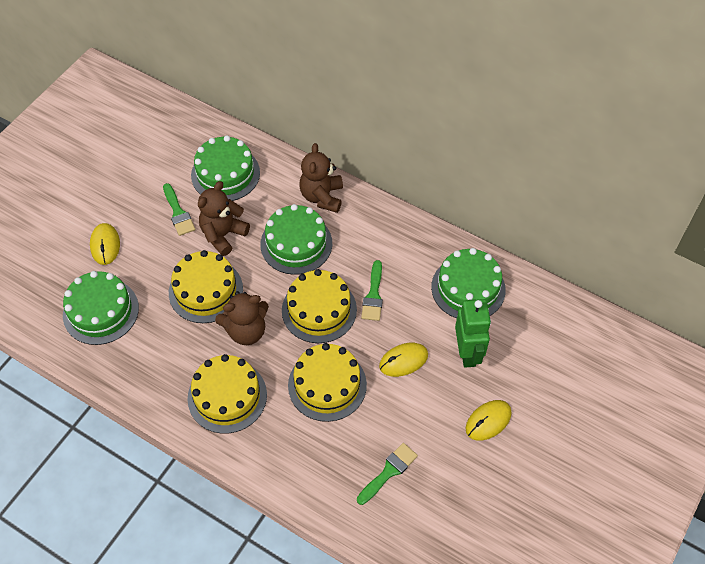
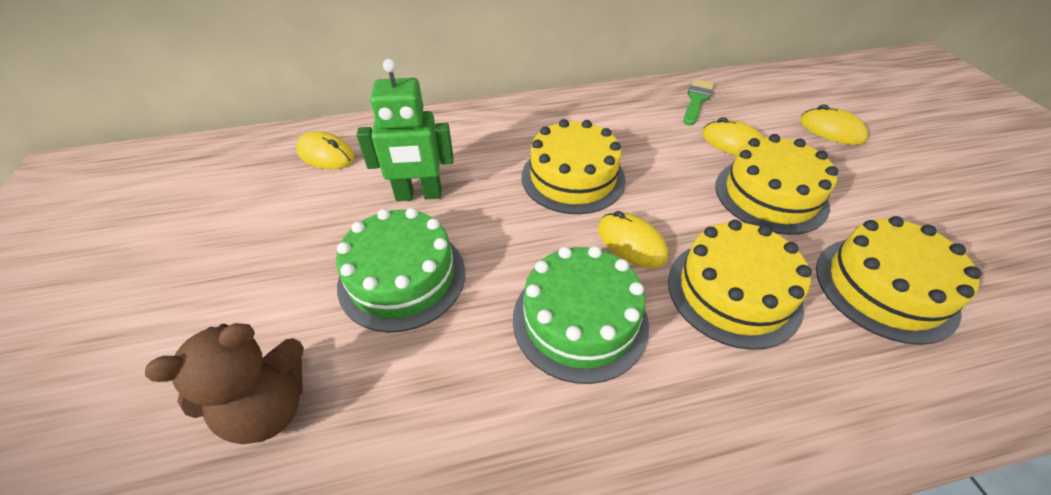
brown teddy bear: [198,181,250,256] [215,291,269,345] [299,143,343,213] = 3 -> [145,323,304,444] = 1
green brush: [163,183,195,236] [357,443,418,505] [361,260,383,321] = 3 -> [684,79,714,126] = 1
green cake: [63,271,139,345] [191,135,260,201] [260,204,332,275] [431,248,506,318] = 4 -> [336,208,465,333] [513,246,649,384] = 2
yellow mouse: [90,223,120,265] [379,343,428,377] [465,400,511,441] = 3 -> [296,131,355,169] [598,211,668,268] [702,117,764,156] [800,105,868,145] = 4

